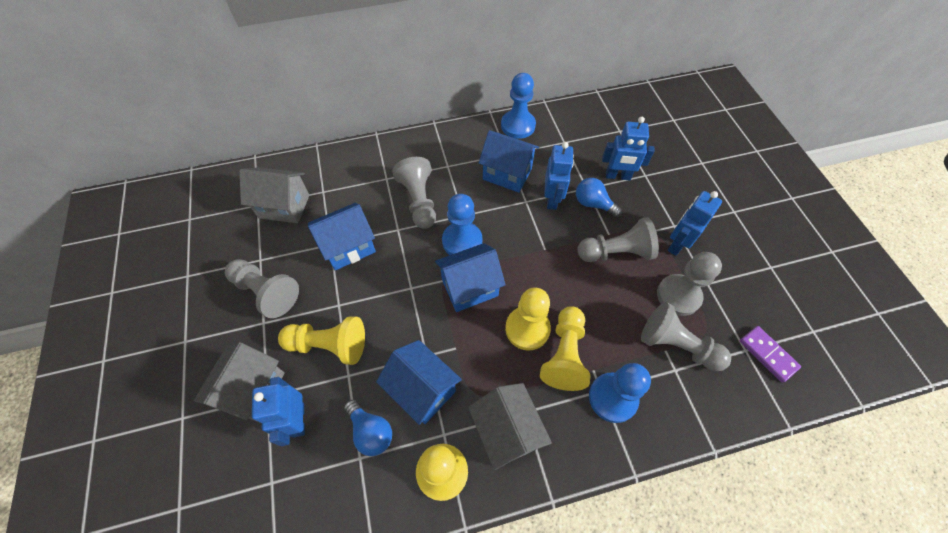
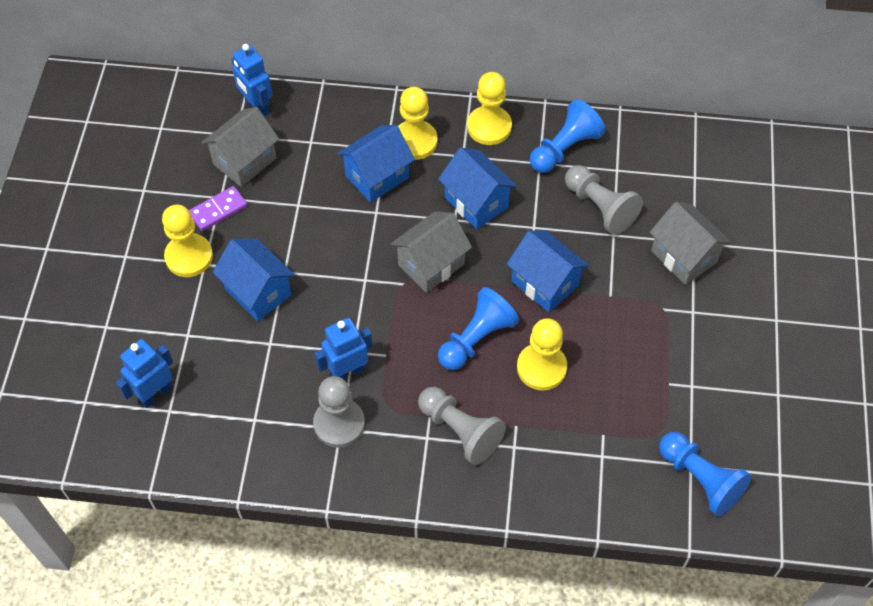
blue light bulb: [344,400,392,456] [576,178,622,218] = 2 -> none = 0
blue robot: [252,377,305,446] [544,142,574,210] [602,117,655,181] [667,191,722,256] = 4 -> [116,339,173,408] [232,44,272,116] [314,318,373,380] = 3
grey pawn: [225,259,299,318] [392,157,436,229] [577,217,659,262] [641,302,731,371] [657,252,722,316] = 5 -> [313,376,365,448] [418,387,506,465] [565,165,643,235] = 3

